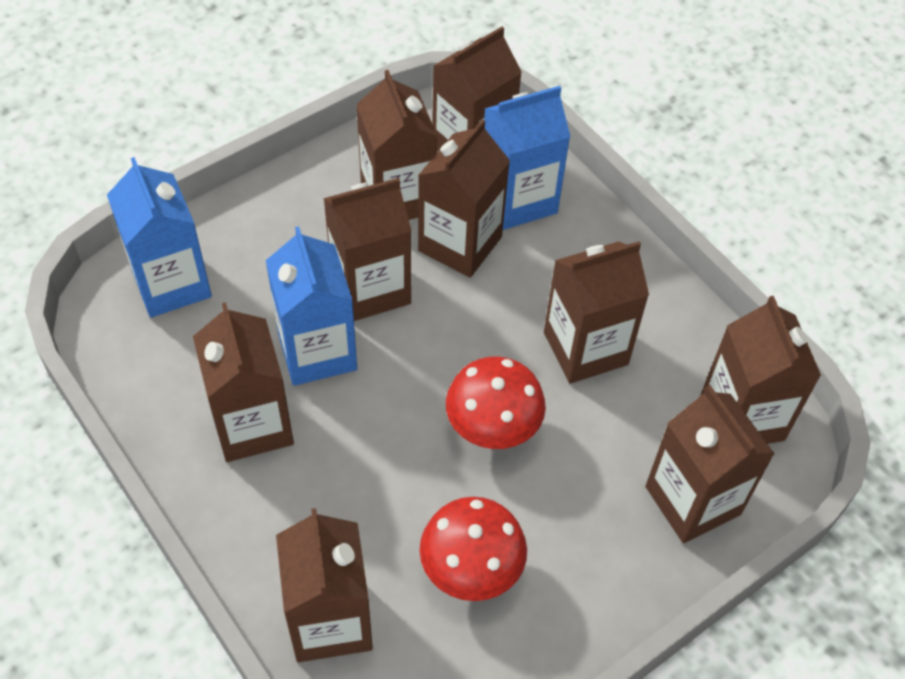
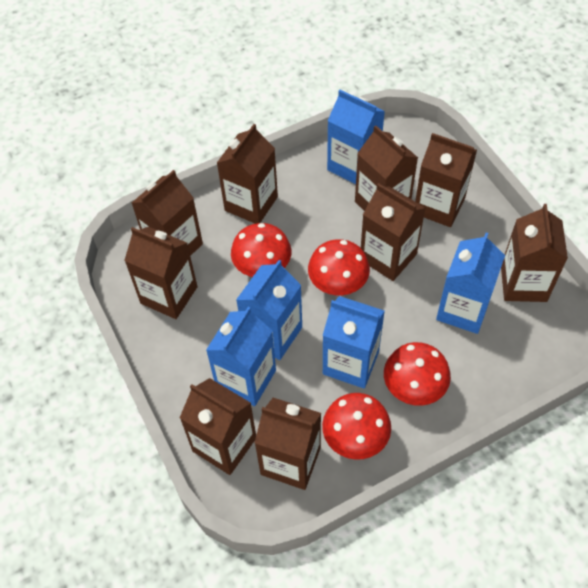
blue carton: [107,157,212,318] [266,226,357,386] [484,86,571,230] = 3 -> [206,307,276,406] [236,260,302,360] [323,296,385,389] [327,90,385,184] [436,232,505,334] = 5
red mushroom: [420,497,527,601] [446,357,546,449] = 2 -> [231,223,292,277] [308,239,370,296] [322,393,391,460] [384,342,451,406] = 4

